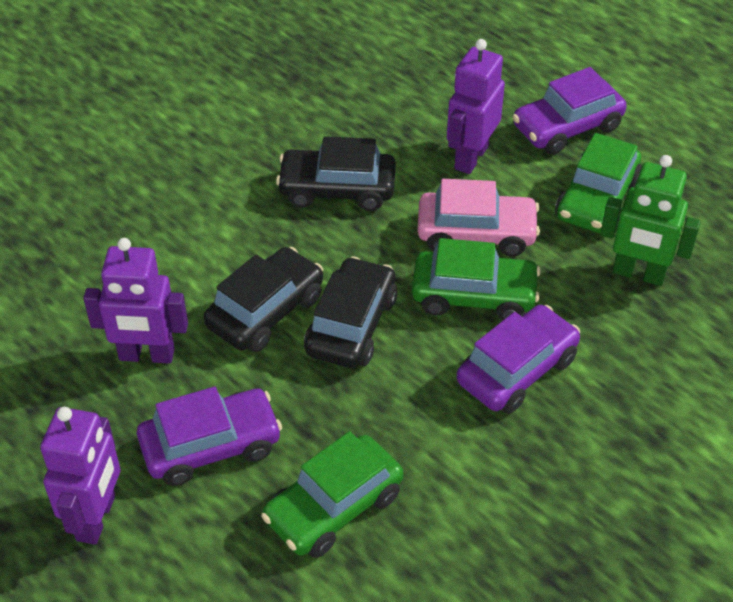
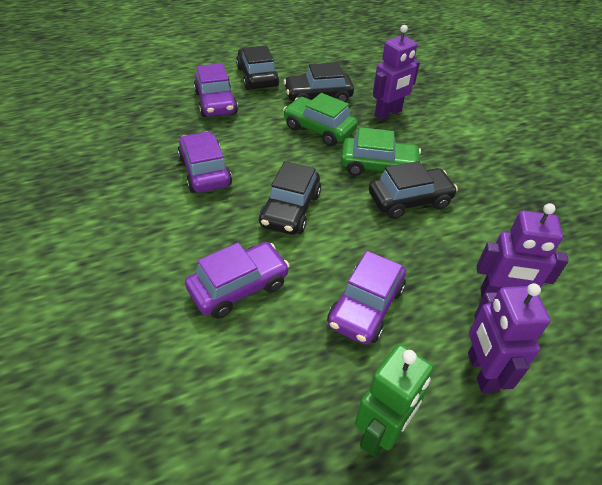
black car: [203,247,323,352] [276,136,396,211] [304,256,397,368] = 3 -> [236,46,279,90] [259,161,321,235] [284,62,354,102] [369,161,458,219] = 4
green car: [261,431,403,558] [412,238,541,320] [555,133,642,233] = 3 -> [283,93,358,146] [341,127,421,176] = 2
pink car: [417,179,540,256] = 1 -> none = 0
purple car: [137,387,282,486] [457,305,580,414] [512,67,627,155] = 3 -> [178,131,232,193] [185,242,290,319] [194,63,238,117] [327,251,406,344] = 4

